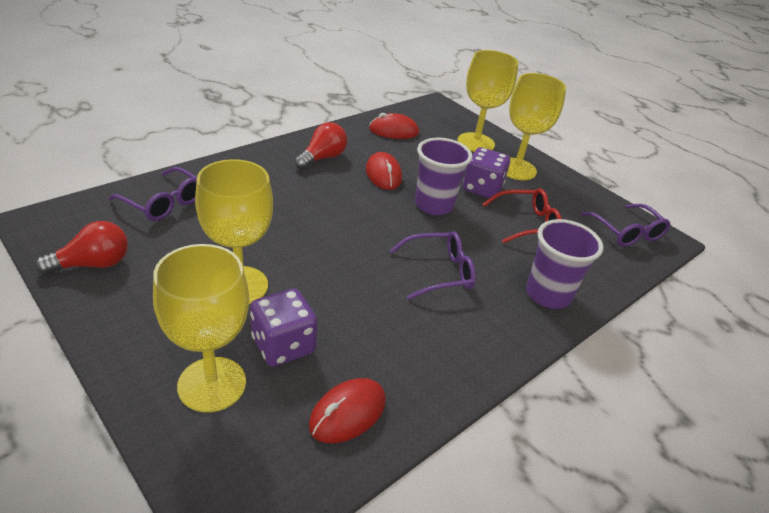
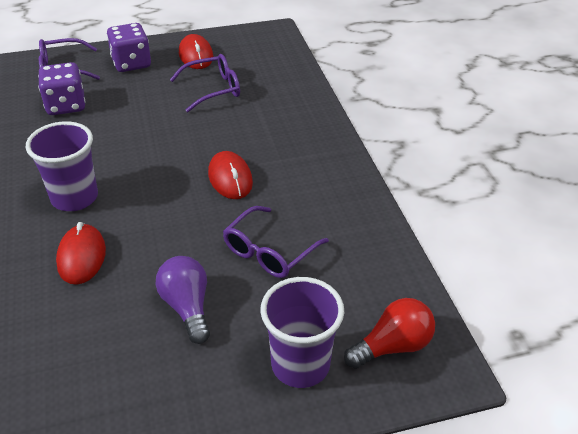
purple light bulb: none = 0 -> [156,256,210,344] = 1
red glasses: [482,188,562,244] = 1 -> none = 0
red light bulb: [35,221,128,275] [295,122,347,170] = 2 -> [344,298,435,369] = 1
yellow goblet: [153,244,249,412] [195,159,273,304] [457,50,518,152] [506,73,566,180] = 4 -> none = 0

